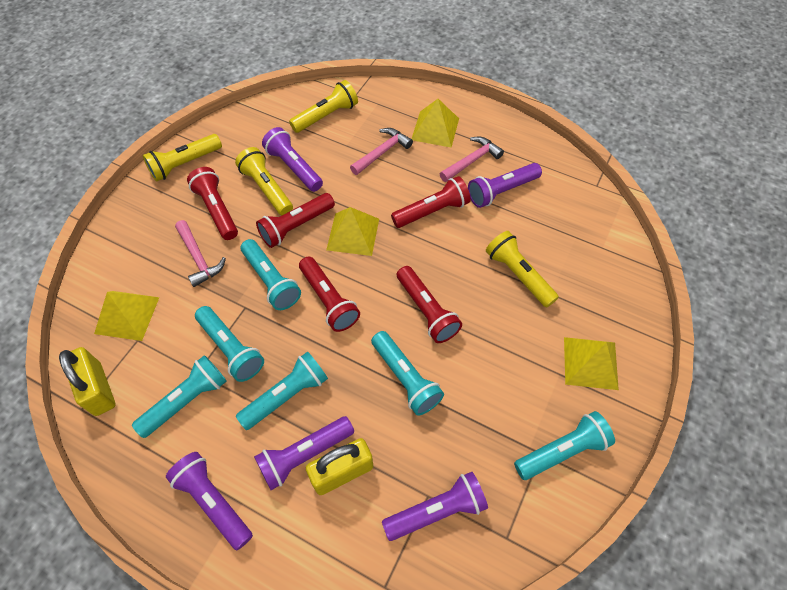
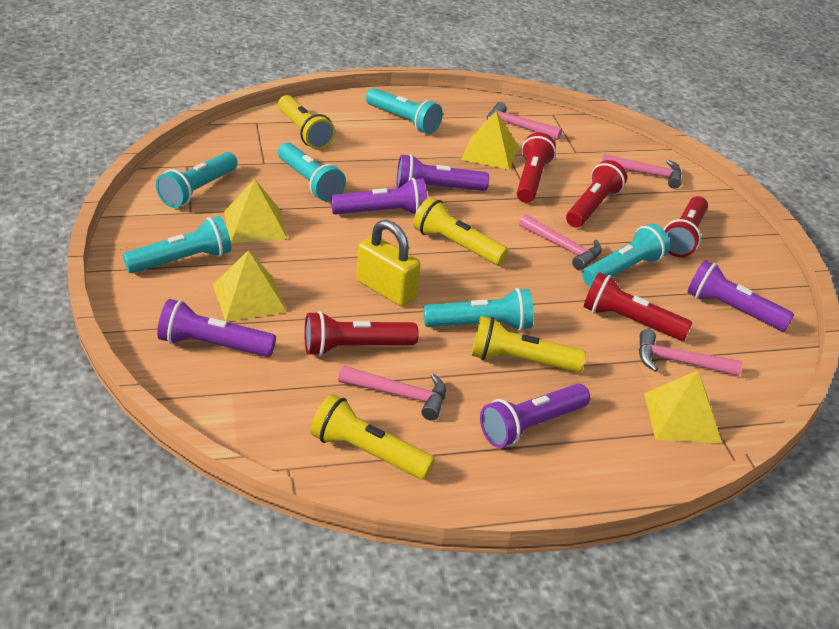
pink hammer: [175,220,226,287] [350,128,413,175] [440,136,504,182] = 3 -> [338,366,446,421] [487,102,562,140] [519,214,602,270] [602,154,682,189] [639,329,742,376] = 5
yellow padlock: [59,347,116,416] [306,438,373,495] = 2 -> [356,220,421,307] = 1

